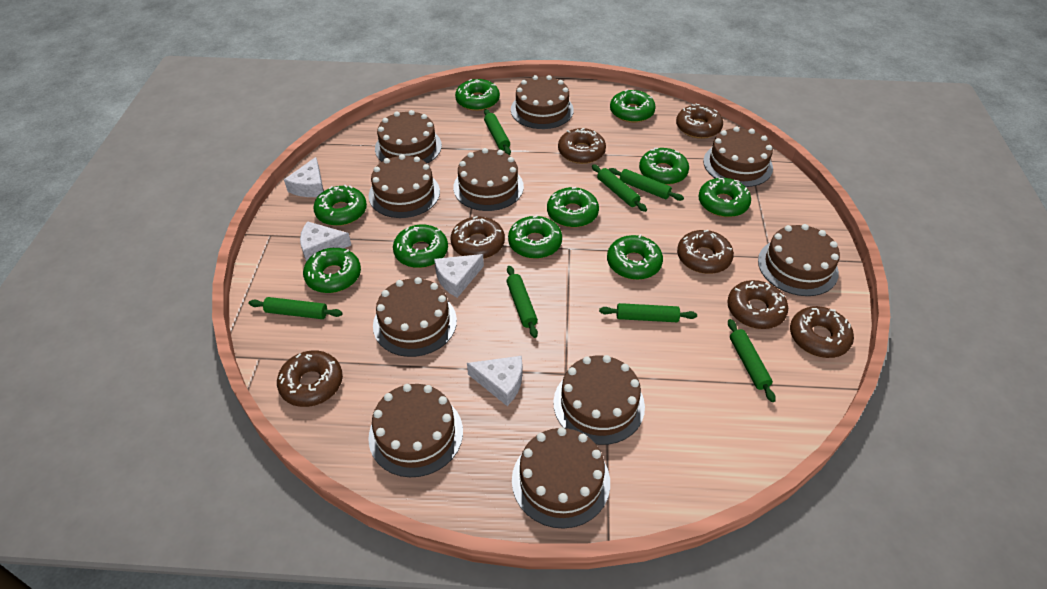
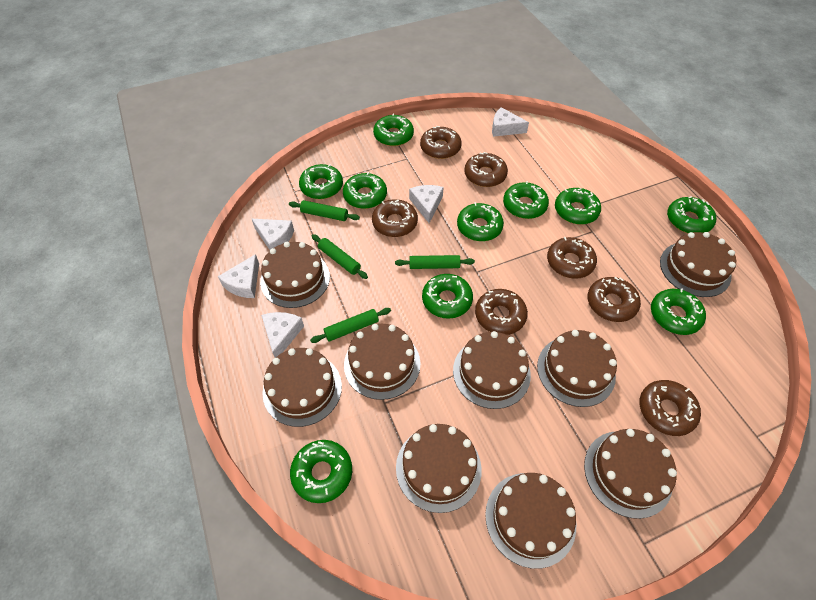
brown cake: [368,384,463,477] [369,154,440,218] [373,277,457,357] [375,110,442,164] [453,148,524,211] [511,75,574,129] [512,427,610,529] [553,355,645,445] [703,127,773,187] [758,224,840,296] = 10 -> [260,242,330,308] [262,348,342,427] [344,324,420,400] [396,424,482,513] [453,331,531,409] [485,473,576,569] [537,330,617,407] [584,429,677,519] [660,232,736,297] = 9
green rolling pin: [249,297,342,319] [484,109,511,155] [507,266,538,338] [592,164,647,212] [599,303,697,322] [609,168,684,201] [728,319,776,402] = 7 -> [289,200,360,221] [310,308,391,343] [312,234,368,279] [395,255,475,269] = 4
white cheese: [284,157,324,197] [300,221,351,262] [434,254,484,298] [467,356,522,406] = 4 -> [218,254,259,298] [252,219,294,250] [261,312,304,358] [409,185,444,223] [492,107,529,137] = 5

